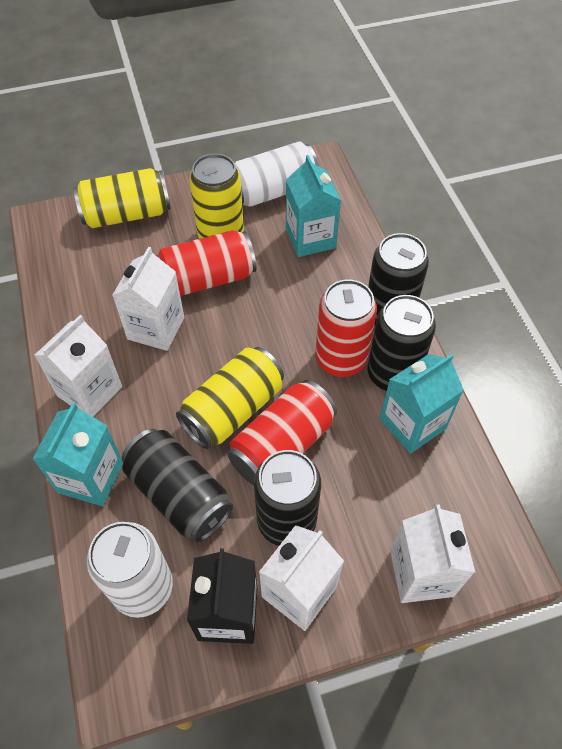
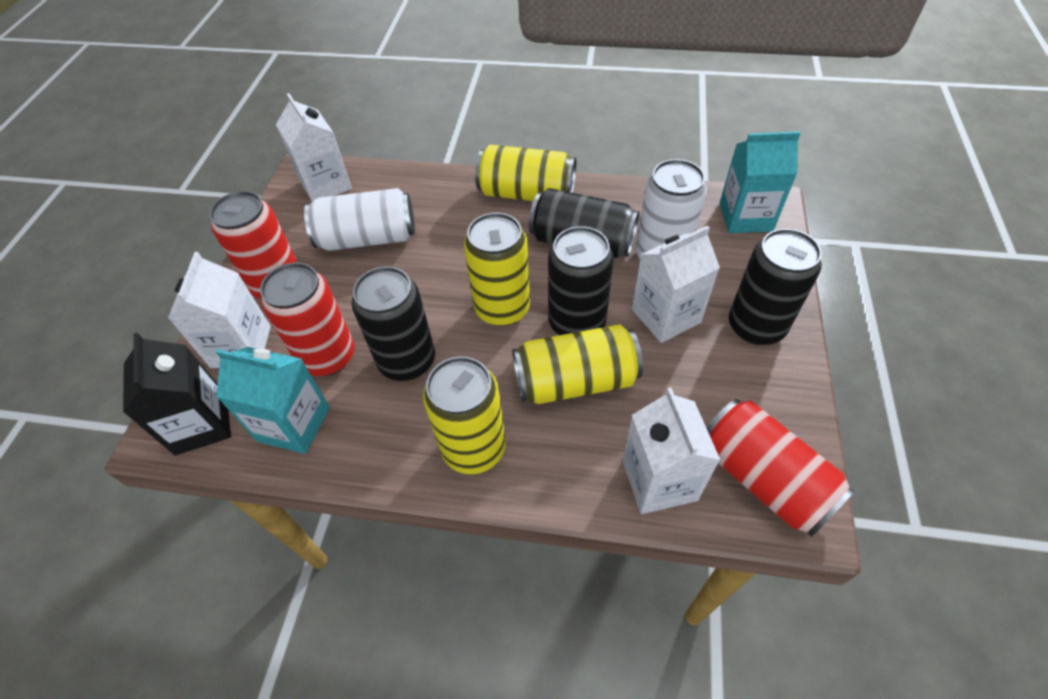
turquoise carton: [33,403,123,506] [286,155,341,257] [380,354,464,454] = 3 -> [216,347,330,454] [720,131,801,233] = 2
yellow can: [73,168,171,228] [176,347,284,449] [189,154,244,239] = 3 -> [423,356,506,474] [464,213,530,326] [475,145,576,201] [513,325,643,404] = 4

